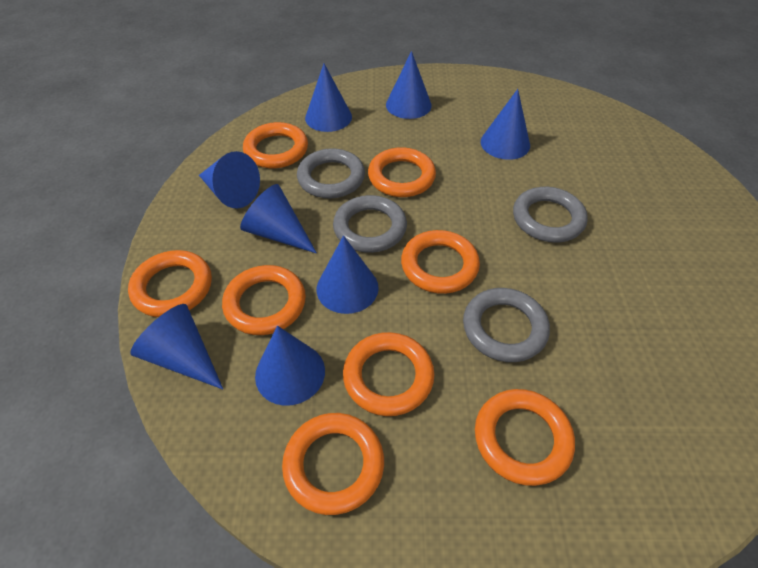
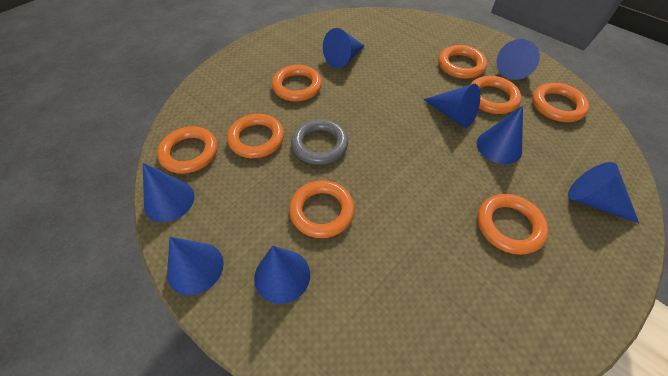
grey ring: [297,148,365,198] [333,195,407,253] [463,288,550,362] [513,187,588,243] = 4 -> [291,119,348,165] = 1

